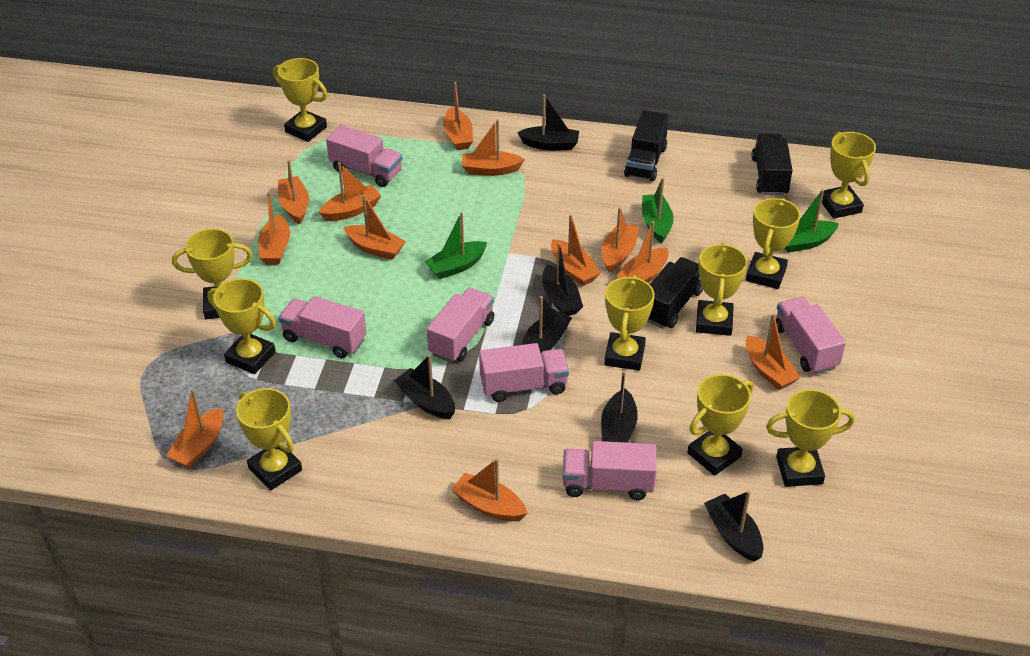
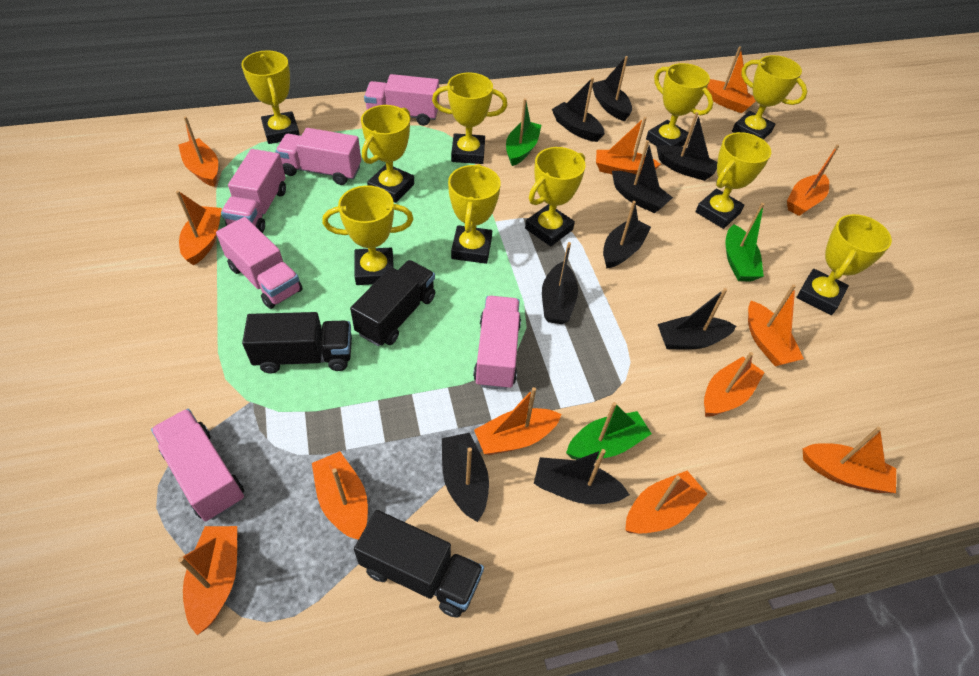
black boat: [394,354,455,419] [517,94,579,150] [522,296,572,353] [542,242,583,316] [601,371,638,443] [704,491,763,562] = 6 -> [442,433,489,522] [534,449,630,504] [542,242,578,324] [552,77,605,142] [592,56,632,121] [603,201,651,268] [612,140,673,213] [656,112,717,181] [658,288,736,350] = 9

